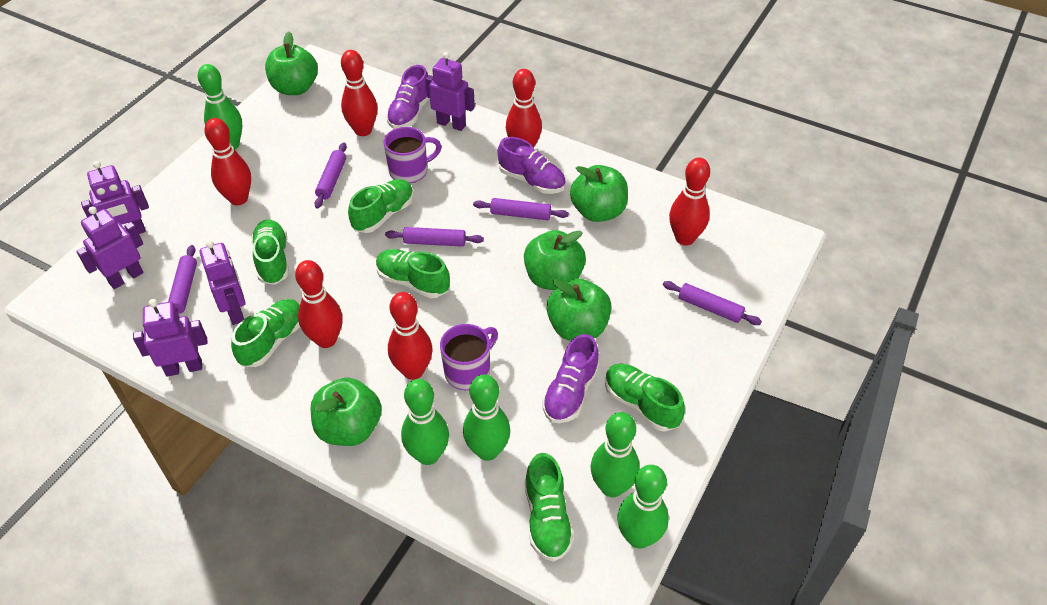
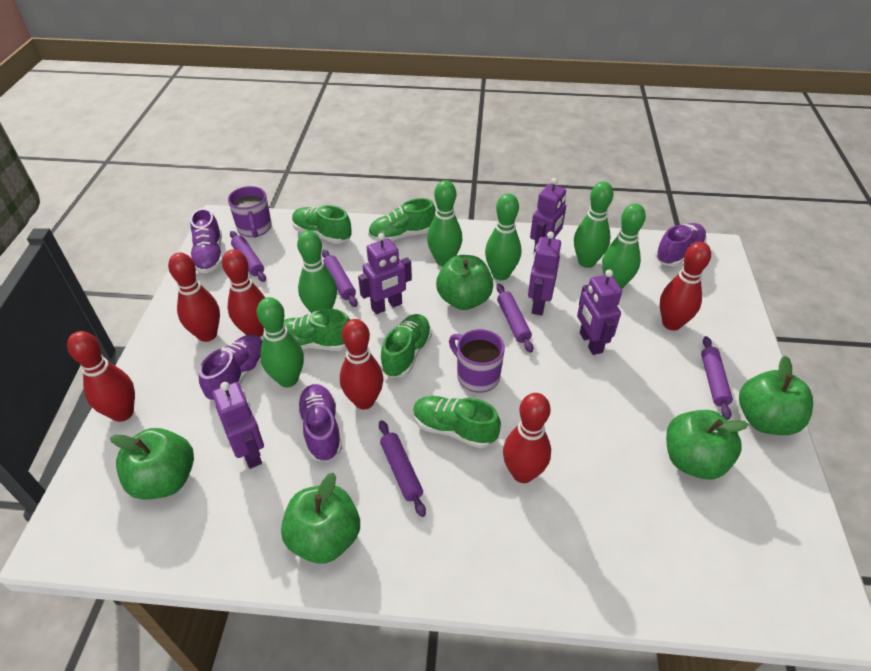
green bowling pin: [198,64,242,150] [401,379,449,465] [463,374,510,461] [590,412,640,497] [617,465,669,549] = 5 -> [257,297,304,387] [297,230,337,313] [427,180,462,266] [485,193,521,280] [574,181,613,268] [602,203,646,289] = 6
green shoe: [231,299,300,367] [251,219,289,285] [348,179,414,233] [376,249,450,298] [525,453,574,562] [605,364,685,432] = 6 -> [284,309,350,351] [292,205,352,244] [368,198,436,242] [380,314,432,378] [413,396,501,449] = 5
purple shoe: [386,65,429,129] [498,137,566,194] [542,334,599,423] = 3 -> [190,208,223,273] [199,335,263,401] [297,384,342,462] [655,223,707,266] = 4

